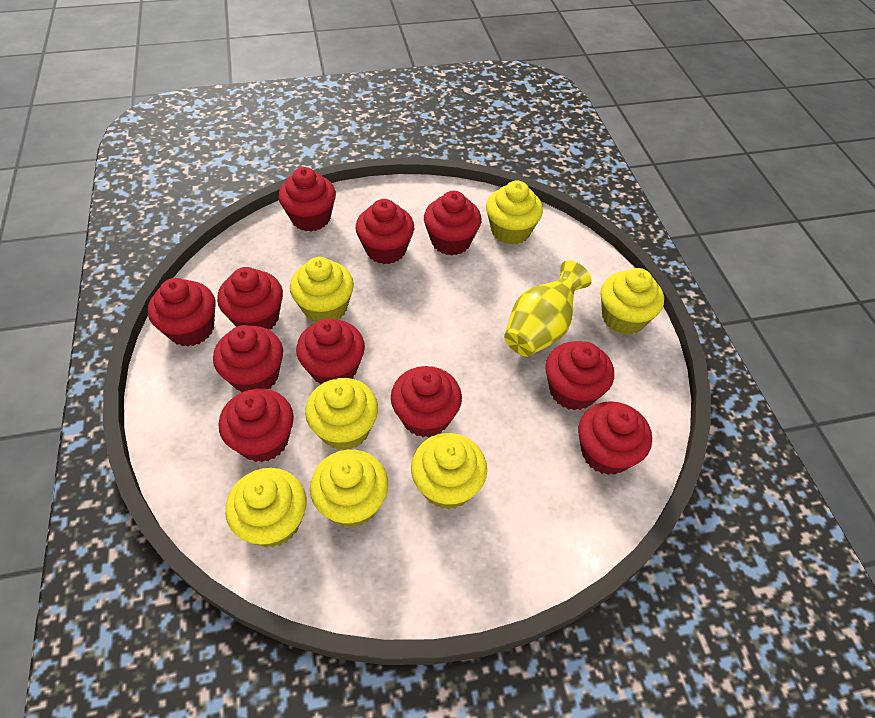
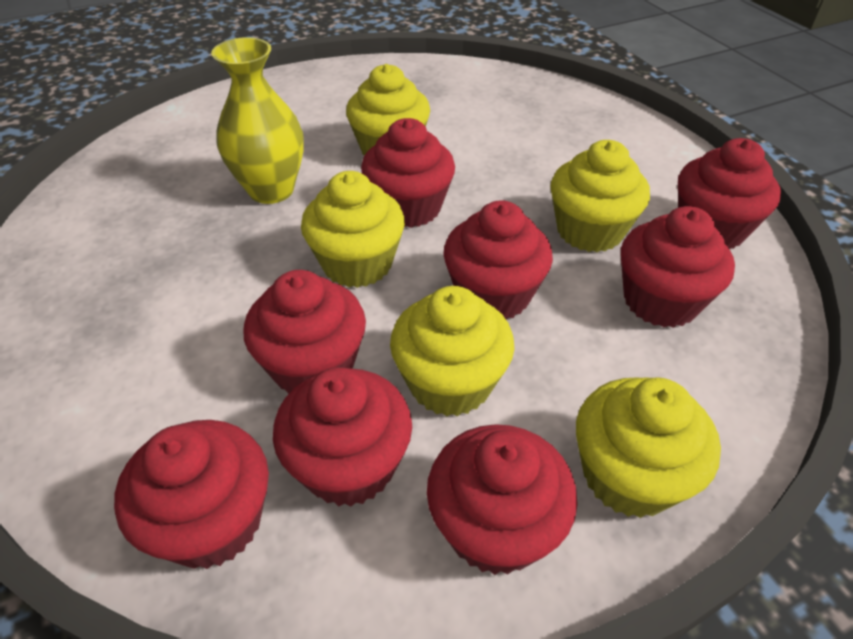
red cupcake: [148,278,215,347] [213,325,283,393] [217,267,283,330] [219,388,294,462] [278,167,336,232] [296,318,365,385] [356,199,414,264] [391,366,462,438] [424,191,481,256] [545,341,614,410] [578,401,652,475] = 11 -> [114,420,269,569] [243,270,366,394] [273,367,412,507] [361,118,455,228] [427,424,578,575] [443,200,553,319] [621,206,735,328] [678,138,781,249] = 8
yellow cupcake: [225,468,306,547] [290,257,354,323] [305,378,378,450] [310,450,388,527] [411,433,487,510] [486,180,543,245] [601,268,664,335] = 7 -> [301,171,405,288] [346,64,430,155] [390,286,514,416] [550,140,650,252] [576,377,721,518] = 5

